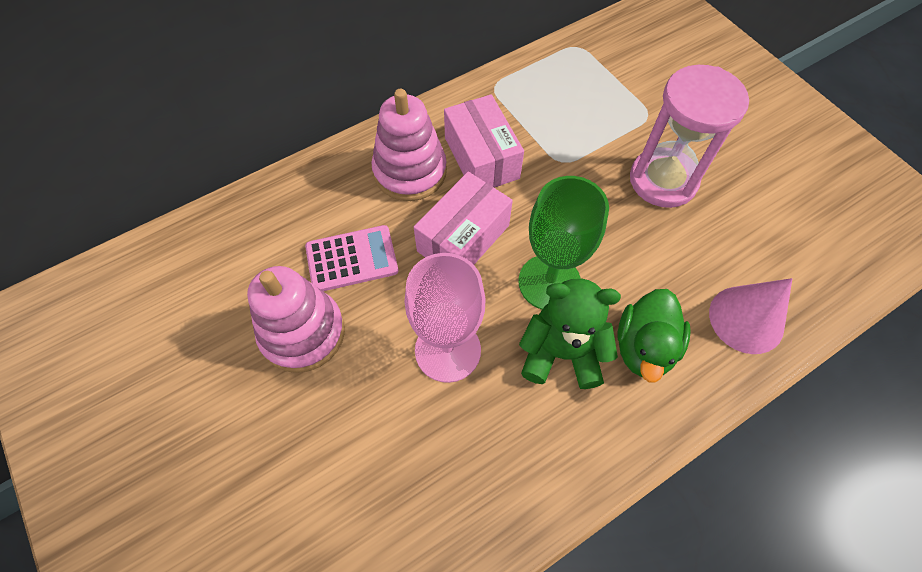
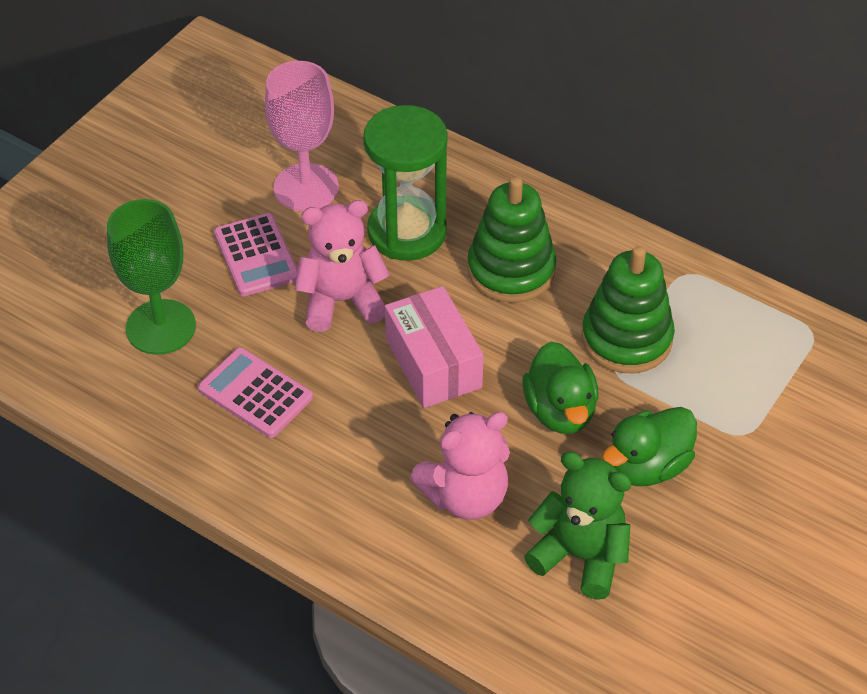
green duck: [617,289,691,383] = 1 -> [523,342,598,434] [602,407,697,486] = 2
green hourglass: none = 0 -> [363,105,448,261] = 1
green stacking toy: none = 0 -> [467,177,556,303] [582,246,675,373] = 2
pink box: [414,172,513,264] [444,94,524,188] = 2 -> [385,286,483,408] = 1
pink calculator: [305,225,399,291] = 1 -> [198,348,313,438] [214,213,298,296] = 2
pink cone: [709,278,792,354] = 1 -> none = 0
pink hourglass: [630,65,749,208] = 1 -> none = 0
pink stacking toy: [247,266,345,373] [371,89,447,201] = 2 -> none = 0
pink teddy bear: none = 0 -> [295,200,390,332] [410,412,510,520] = 2

